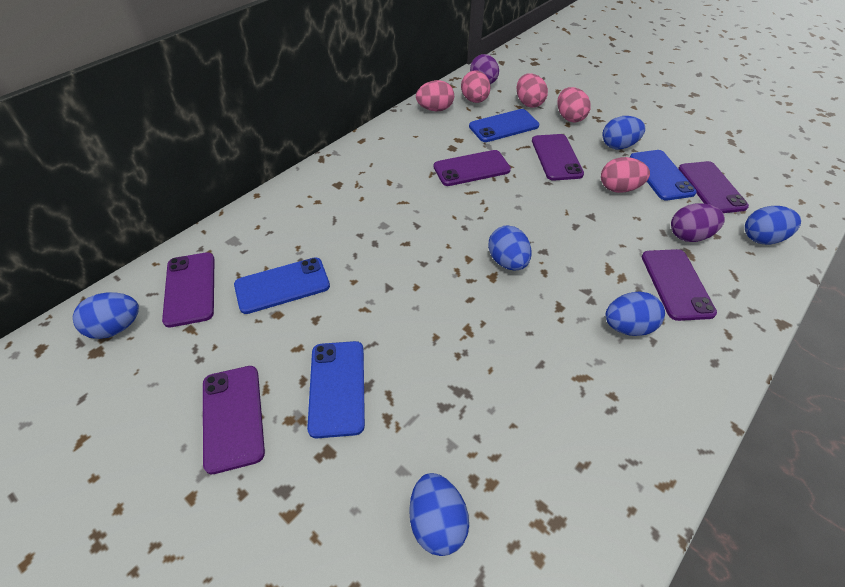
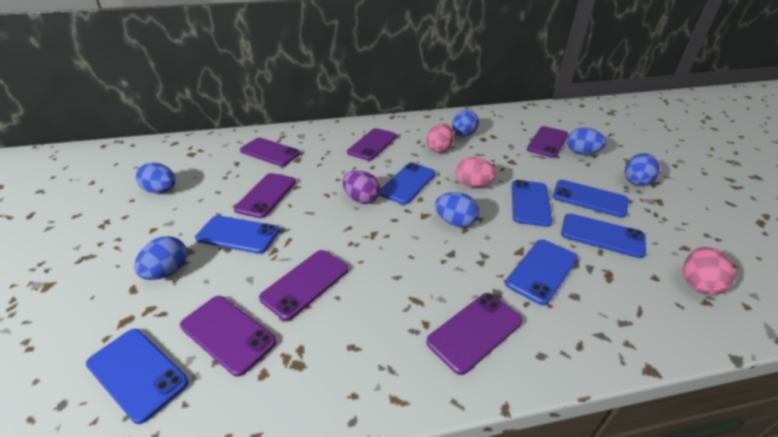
blue phone: [234,257,330,314] [307,341,365,438] [469,109,539,142] [630,150,697,200] = 4 -> [86,329,189,424] [195,215,279,254] [379,163,436,204] [505,239,578,305] [512,180,552,227] [552,180,629,218] [561,213,646,258] = 7
pink egg: [416,80,454,111] [461,70,491,103] [516,73,548,108] [557,87,591,122] [601,157,650,193] = 5 -> [426,123,454,153] [456,157,496,187] [683,247,735,295] = 3
purple egg: [470,54,499,84] [671,204,725,242] = 2 -> [342,170,381,204] = 1
purple phone: [162,252,214,327] [203,366,265,474] [434,150,511,186] [532,134,584,181] [642,249,717,321] [678,161,749,213] = 6 -> [180,296,276,377] [234,173,296,218] [240,138,301,166] [259,250,349,321] [347,128,397,160] [426,293,523,375] [527,126,568,158] = 7

